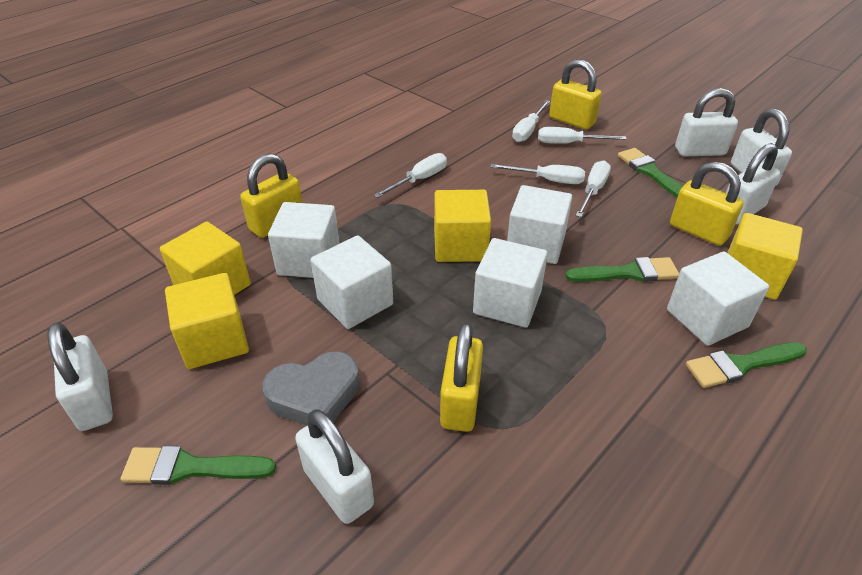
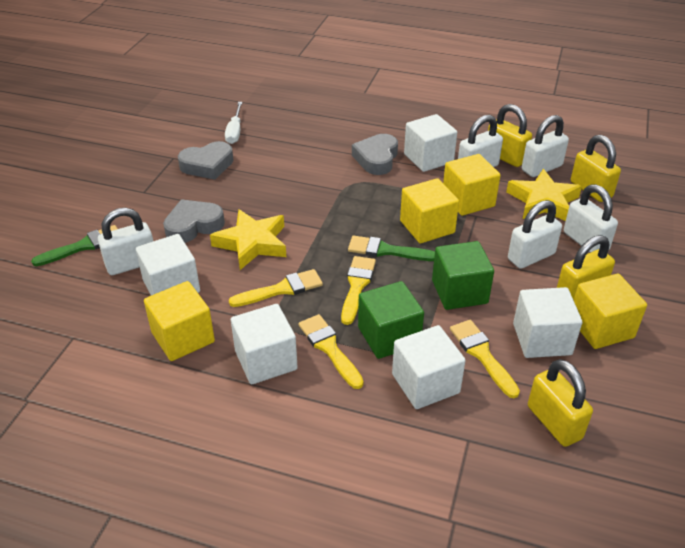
green brush: [120,446,276,485] [565,257,679,282] [618,148,683,197] [686,342,807,388] = 4 -> [31,225,118,266] [348,236,435,261] = 2
green cube: none = 0 -> [358,281,424,359] [432,241,494,310] = 2
grey heart: [262,351,360,426] = 1 -> [163,199,225,243] [178,141,234,180] [352,134,398,175] = 3
white screwdriver: [374,153,447,198] [491,164,585,184] [512,100,550,142] [538,127,627,144] [576,160,611,217] = 5 -> [225,102,242,144] = 1
yellow brush: none = 0 -> [229,269,323,307] [298,314,364,389] [341,256,376,325] [450,320,520,398] = 4
yellow star: none = 0 -> [210,209,286,270] [506,169,582,221] = 2

